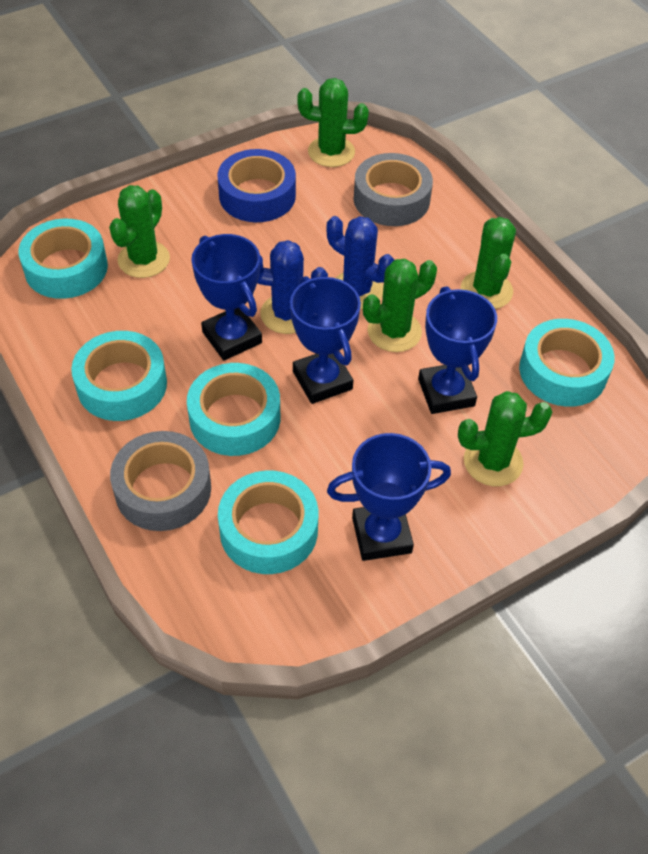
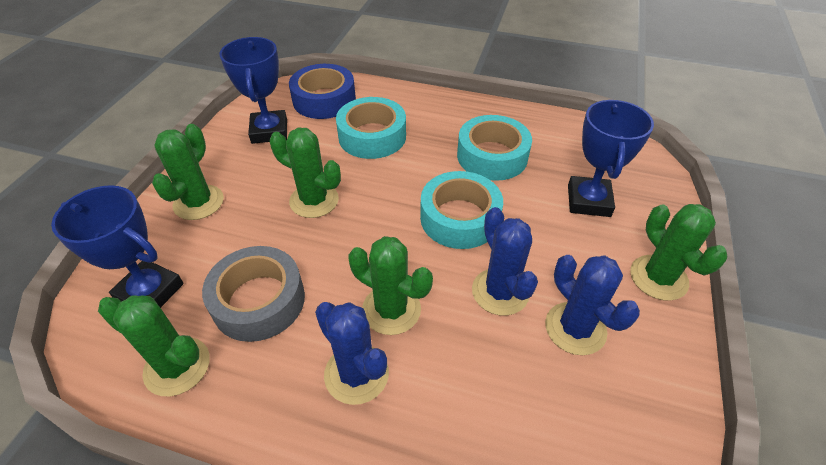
blue cactus: [257,240,328,334] [327,216,394,309] = 2 -> [315,302,389,405] [472,207,538,316] [545,255,640,355] = 3
blue trophy: [191,234,262,360] [290,276,361,404] [327,433,451,561] [418,286,497,414] = 4 -> [51,185,184,308] [220,37,287,144] [568,100,654,217] = 3
grey tape: [110,431,211,531] [354,153,433,226] = 2 -> [202,246,305,342] = 1
turquoise tape: [18,219,108,299] [71,331,167,421] [187,363,280,456] [218,470,318,574] [519,319,615,407] = 5 -> [336,97,406,159] [420,171,503,249] [457,115,532,181] = 3

